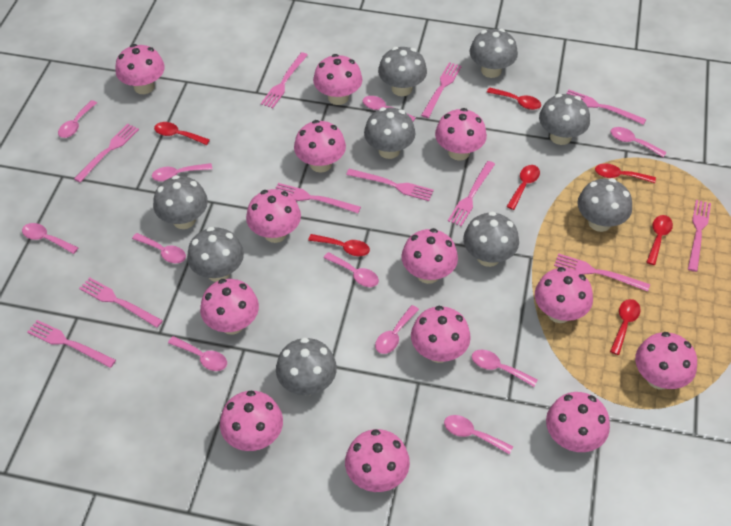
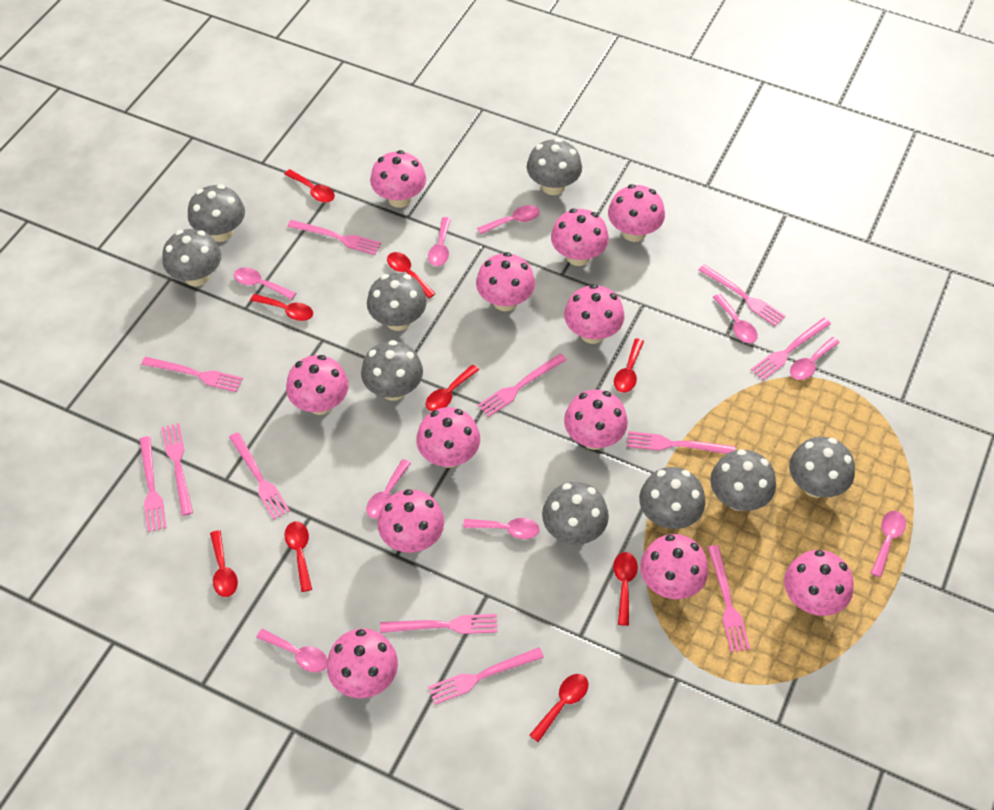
pink fork: [27,320,116,368] [74,124,139,182] [79,277,163,328] [261,52,308,108] [276,183,361,213] [346,169,434,201] [421,62,462,118] [448,161,495,227] [554,253,650,292] [566,90,646,125] [688,200,711,272] = 11 -> [140,436,166,532] [141,357,243,392] [161,423,193,516] [229,432,290,520] [288,220,381,255] [380,614,497,634] [428,647,544,705] [478,353,566,417] [627,431,735,454] [699,264,786,327] [708,545,750,652] [751,318,831,380] = 12
pink mushroom: [115,44,165,94] [200,279,259,335] [220,390,283,451] [246,189,301,243] [294,120,346,173] [313,54,362,105] [345,429,410,492] [401,228,458,284] [411,306,471,363] [435,108,487,161] [535,267,593,323] [546,392,610,452] [635,332,697,390] = 13 -> [286,355,349,415] [327,629,398,698] [370,150,426,208] [377,489,444,553] [416,407,480,468] [476,252,535,311] [551,208,609,266] [564,284,624,344] [564,390,628,450] [608,184,665,242] [640,534,709,599] [784,550,854,616] = 12
pink spoon: [22,223,78,254] [58,100,97,138] [132,233,186,263] [152,163,212,182] [168,336,227,371] [324,252,379,287] [362,96,415,121] [375,305,419,354] [444,415,513,455] [472,350,537,387] [611,127,667,157] = 11 -> [234,267,296,300] [256,629,328,672] [366,459,411,519] [428,217,451,266] [463,518,540,539] [477,205,540,234] [713,294,758,343] [790,337,840,380] [871,511,906,577] = 9
red spoon: [154,122,210,145] [308,234,370,256] [487,87,541,110] [506,165,540,210] [595,163,656,183] [610,299,641,355] [646,215,673,265] = 7 -> [210,530,238,597] [250,294,313,321] [284,169,335,203] [285,521,312,592] [387,252,436,298] [426,365,479,411] [529,674,588,742] [613,552,638,626] [614,338,644,393] = 9

